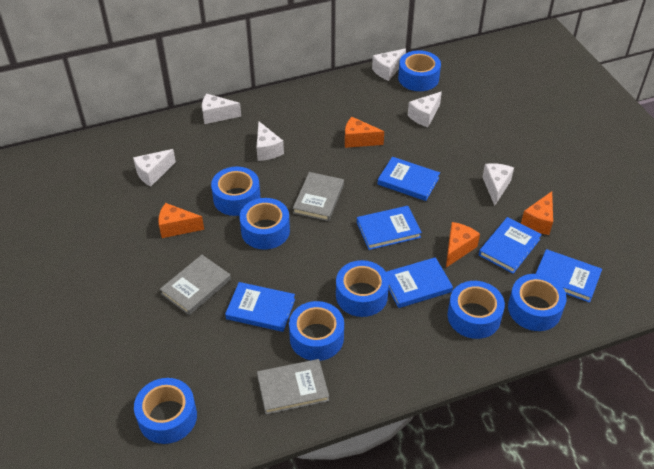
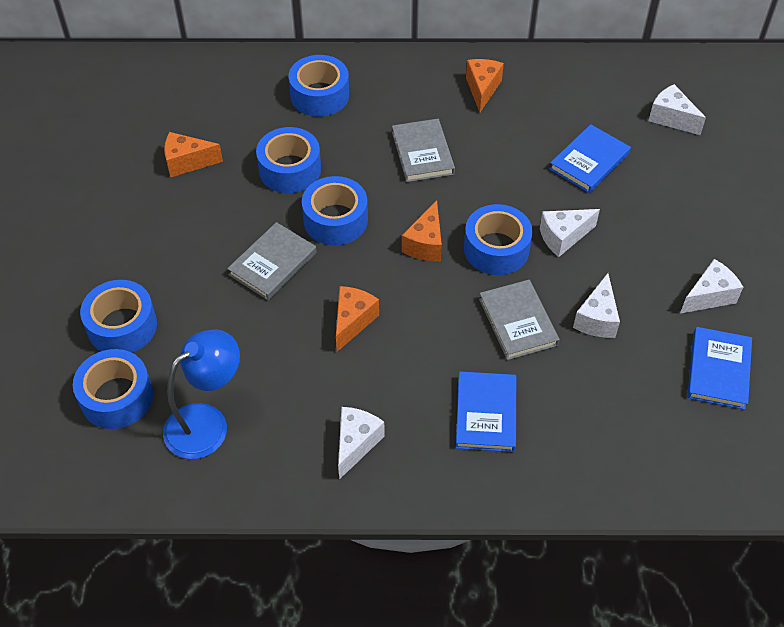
blue book: [225,282,295,332] [357,206,422,250] [378,157,440,201] [386,257,453,308] [479,217,542,274] [536,249,602,303] = 6 -> [456,371,516,452] [549,124,631,193] [687,327,752,410] = 3
blue lamp: none = 0 -> [163,329,240,459] = 1
blue tape: [134,378,197,444] [211,167,260,216] [240,198,290,250] [289,301,344,361] [336,260,389,317] [398,50,441,91] [447,281,505,339] [508,274,567,331] = 8 -> [73,349,153,429] [80,280,157,353] [256,127,321,193] [289,55,349,117] [302,176,368,245] [464,204,533,275] = 6
white cheese: [133,149,176,187] [202,94,241,124] [256,121,284,161] [372,48,406,81] [408,91,442,127] [483,163,514,206] = 6 -> [338,407,385,480] [540,209,600,257] [573,273,620,338] [649,84,706,135] [680,259,743,314] = 5

